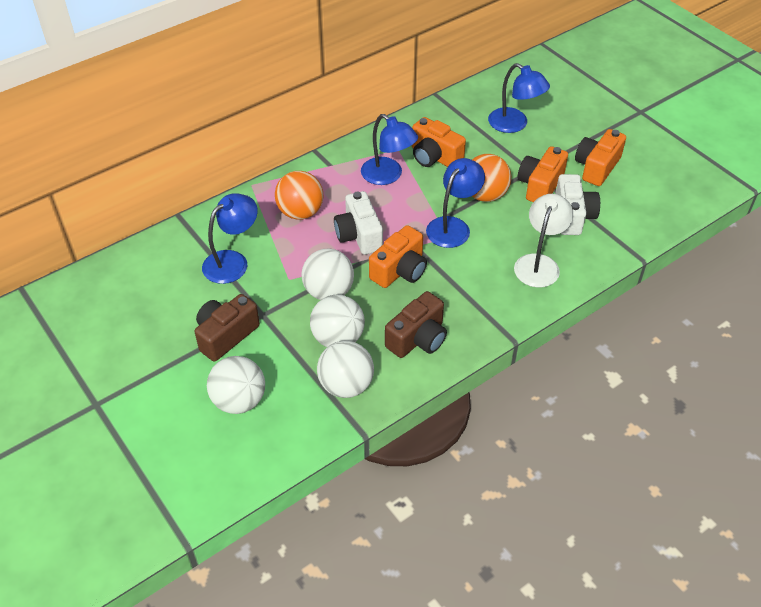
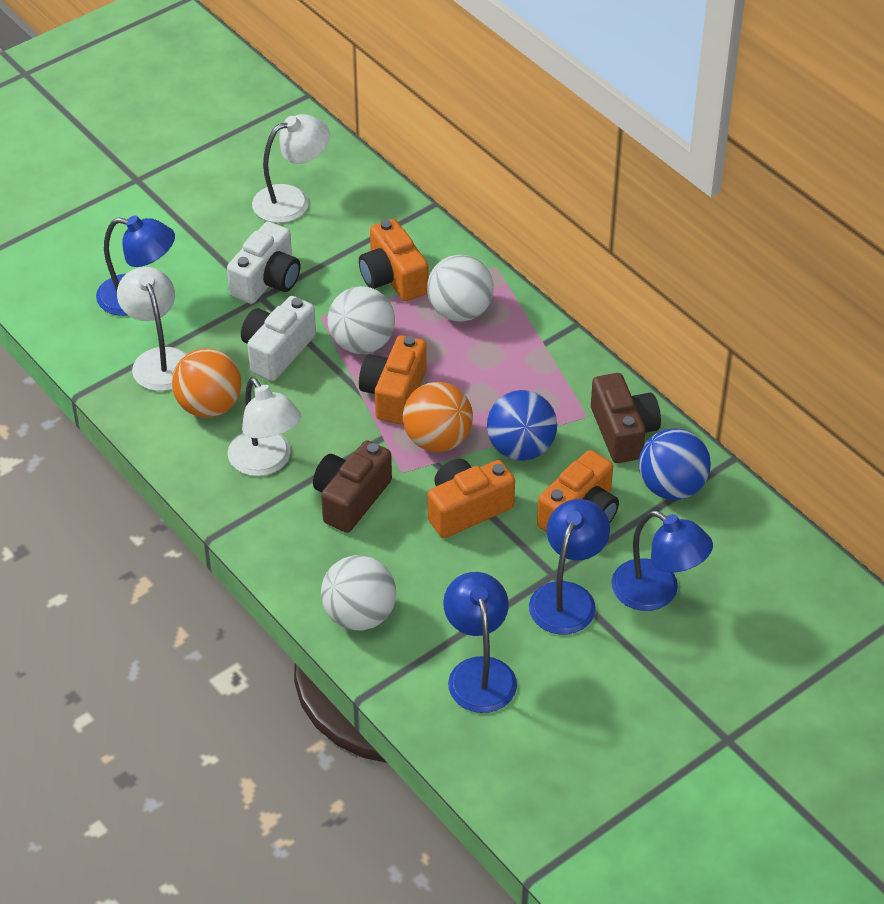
blue ball: none = 0 -> [487,390,557,461] [639,428,711,500] = 2
white ball: [207,356,265,414] [301,248,354,300] [310,294,365,347] [317,341,374,398] = 4 -> [321,555,396,631] [328,286,395,354] [427,255,494,322] = 3
white lamp: [514,194,573,287] = 1 -> [117,267,187,391] [228,377,302,476] [252,114,330,223] = 3

